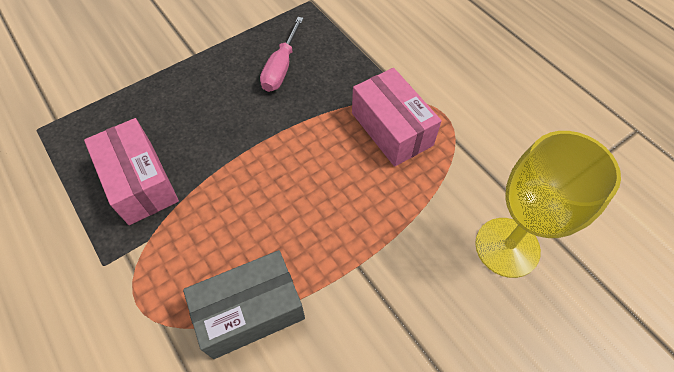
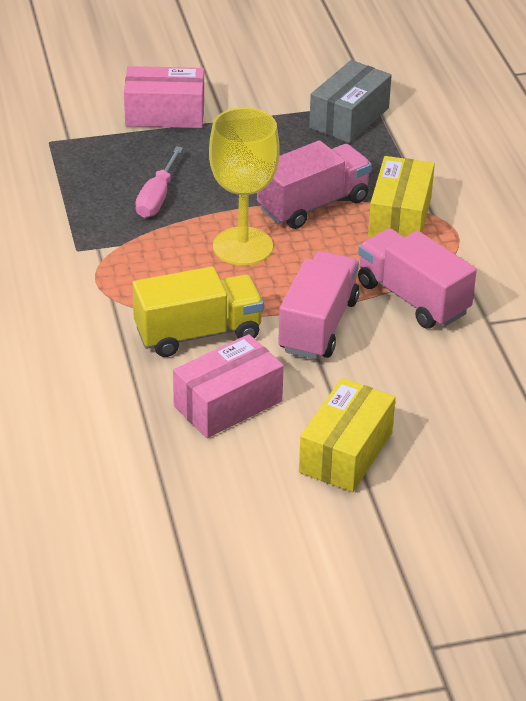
pink truck: none = 0 -> [257,140,372,229] [278,251,360,360] [358,228,477,329] = 3
yellow box: none = 0 -> [299,378,396,492] [368,156,435,238] = 2
yellow truck: none = 0 -> [132,266,264,357] = 1

